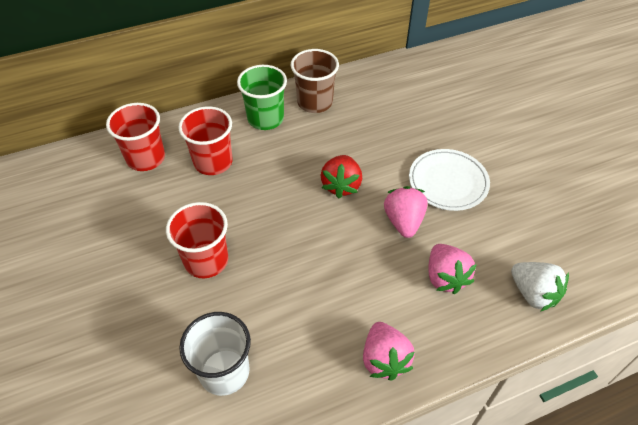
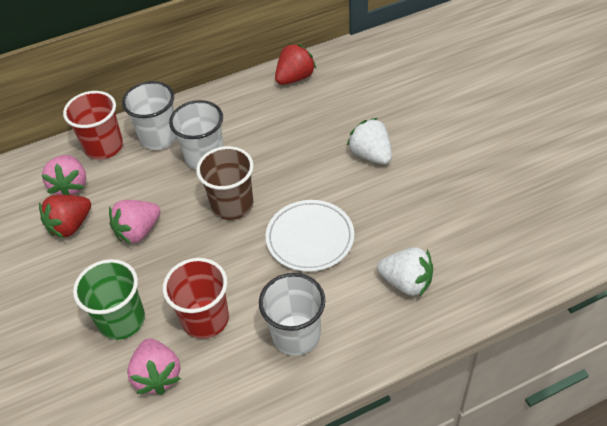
red cup: [106,103,165,171] [166,202,228,278] [178,106,233,175] = 3 -> [63,91,123,160] [163,258,229,339] = 2
red strawberry: [321,155,362,198] = 1 -> [39,195,91,238] [275,44,316,85] = 2
white cup: [179,312,251,396] = 1 -> [122,81,177,150] [169,100,224,170] [259,273,325,356] = 3
white strawberry: [511,262,569,312] = 1 -> [347,118,392,164] [377,247,433,296] = 2

